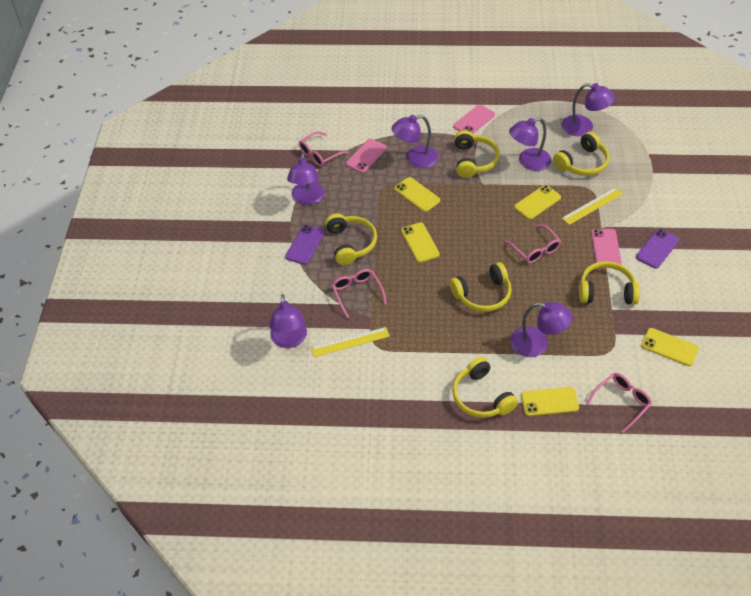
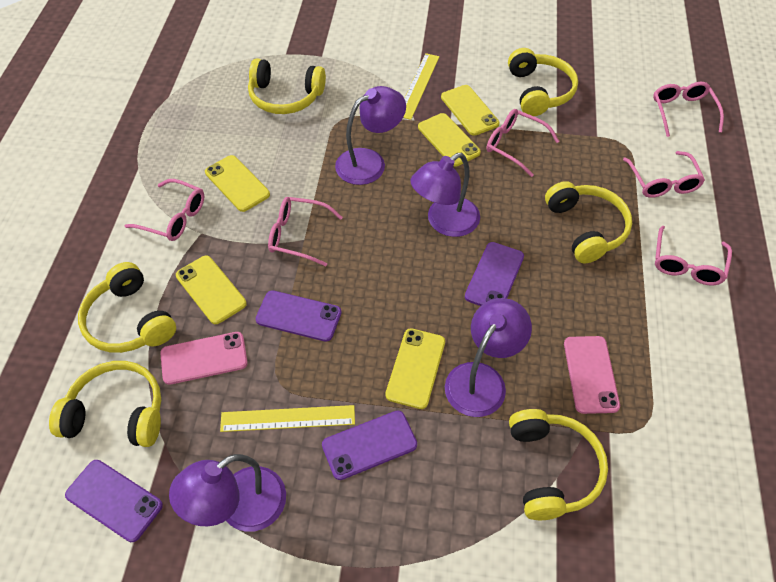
pink glasses: [299,131,349,166] [332,269,387,318] [505,225,561,263] [586,373,652,433] = 4 -> [125,179,204,241] [268,197,343,266] [486,109,560,177] [623,151,705,198] [653,82,724,137] [655,226,732,285] = 6
pink phone: [346,139,387,173] [453,105,495,134] [591,229,622,264] = 3 -> [160,332,248,385] [564,336,620,414] = 2
purple lamp: [269,294,307,348] [287,152,324,205] [392,115,438,168] [509,118,551,171] [510,302,573,357] [562,83,615,136] = 6 -> [169,454,286,532] [335,86,406,185] [410,153,480,237] [445,298,532,417] = 4
purple phone: [285,225,325,265] [636,229,679,269] = 2 -> [65,460,163,542] [255,290,341,342] [322,410,417,480] [465,242,524,306] = 4

